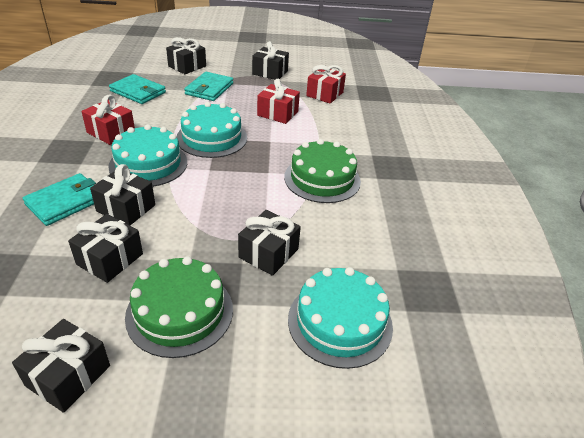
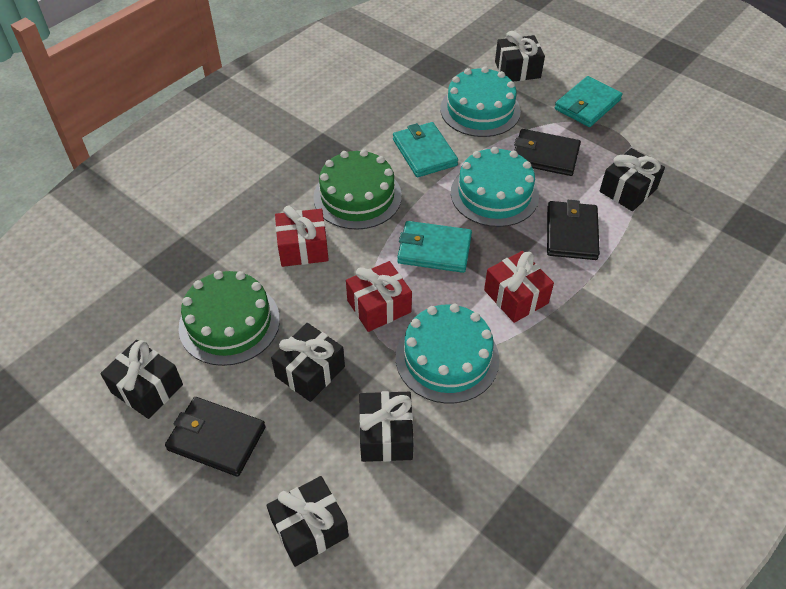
black wallet: none = 0 -> [165,397,266,477] [514,129,581,176] [547,200,600,260] = 3

